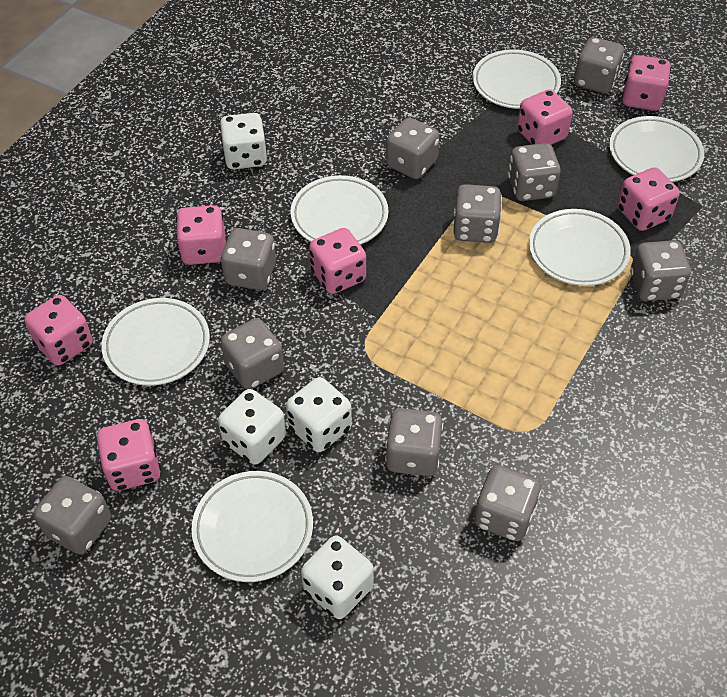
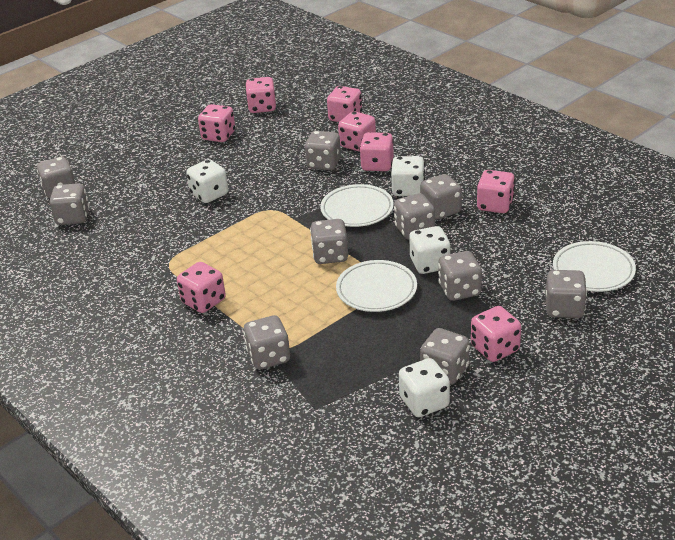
pink dice: [24,295,93,366] [97,419,161,491] [176,205,226,265] [309,228,366,294] [517,89,573,145] [617,167,680,231] [622,55,671,111] = 7 -> [177,262,226,313] [198,104,235,142] [245,77,276,113] [327,86,362,122] [338,111,376,152] [359,132,394,171] [471,306,521,362] [477,170,515,213] = 8
white plate: [101,298,210,386] [191,471,313,582] [290,175,388,245] [473,49,561,109] [529,209,631,286] [609,116,704,182] = 6 -> [320,184,394,227] [336,260,417,312] [553,241,636,292] = 3

